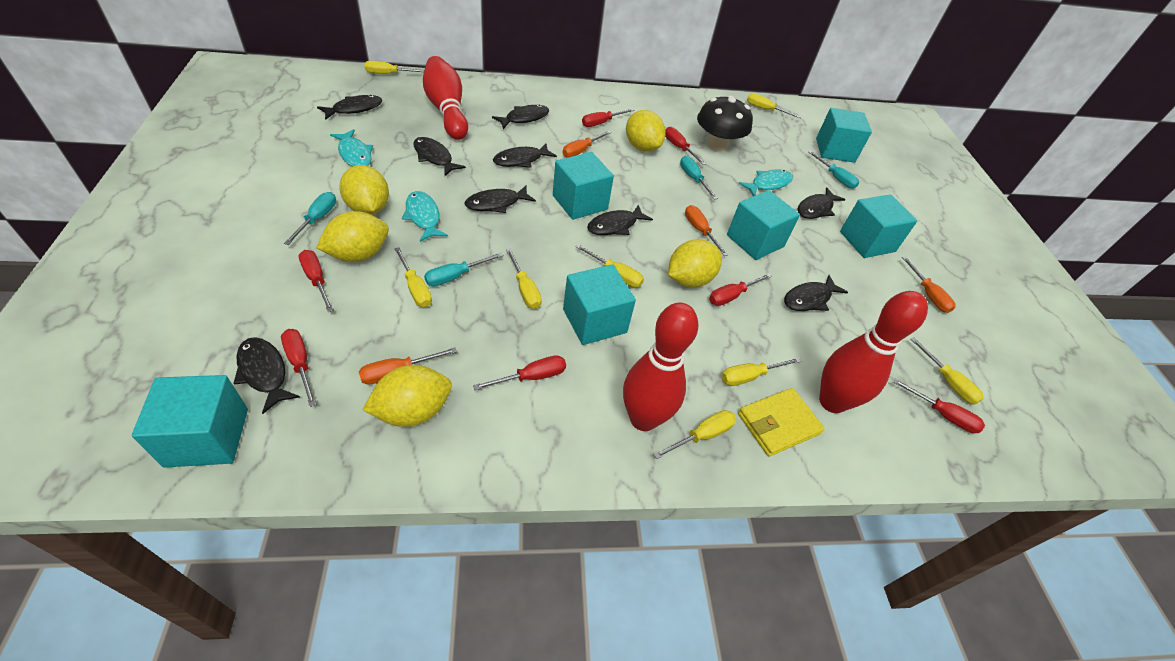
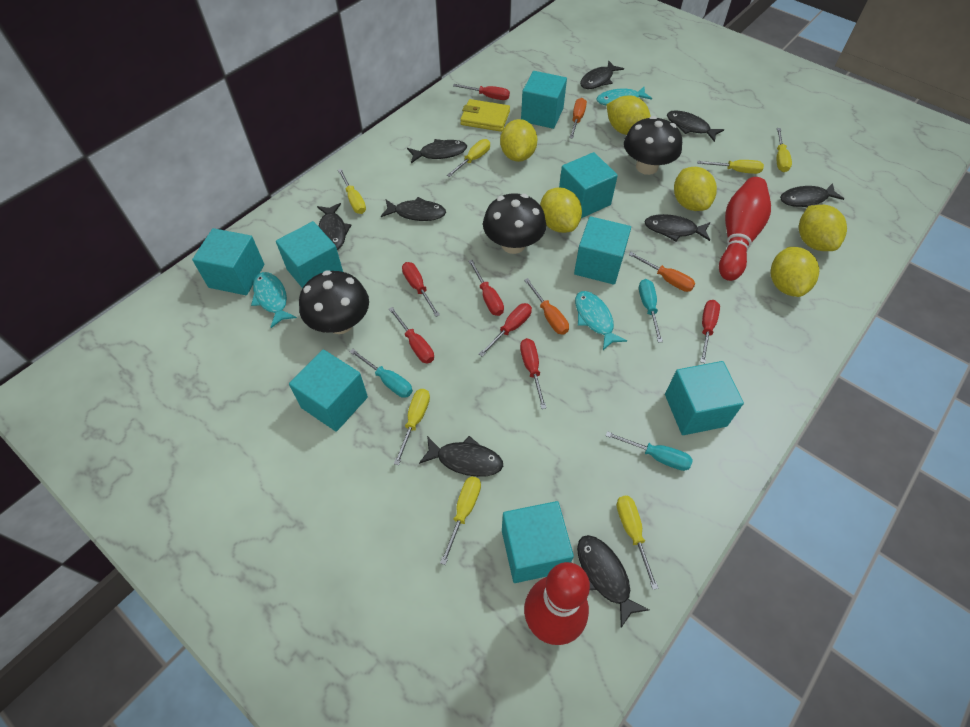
black mushroom: [697,95,753,152] = 1 -> [299,270,369,334] [483,193,546,254] [624,116,682,175] = 3
orange screwdriver: [359,347,457,385] [562,131,611,158] [685,205,728,256] [902,256,955,313] = 4 -> [524,278,569,335] [569,98,587,139] [628,252,695,292] = 3
red bowling pin: [423,56,468,140] [623,302,698,431] [819,291,928,413] = 3 -> [524,562,590,645] [719,177,771,281] = 2
turquoise cube: [132,375,248,468] [553,152,614,220] [563,264,636,345] [727,190,800,260] [816,108,872,163] [840,194,917,258] = 6 -> [192,228,264,295] [276,221,343,288] [289,349,368,432] [502,501,574,583] [521,71,567,129] [559,152,618,218] [574,216,631,285] [665,361,744,435] = 8
turquoise screwdriver: [284,192,336,245] [424,253,504,286] [680,156,718,200] [808,151,859,189] = 4 -> [350,349,413,398] [606,431,693,471] [639,279,663,342] = 3
yellow lemon: [316,211,389,262] [339,165,389,215] [363,365,452,427] [626,110,666,152] [668,239,722,287] = 5 -> [500,119,538,162] [540,187,582,233] [606,95,651,135] [674,167,717,211] [771,247,819,297] [799,205,847,251] = 6
yellow screwdriver: [365,61,424,74] [394,247,432,307] [506,248,542,309] [575,244,644,287] [653,410,736,459] [721,357,801,386] [747,93,801,118] [910,337,984,404] = 8 -> [338,169,366,214] [394,389,430,465] [440,476,481,565] [447,139,490,177] [617,496,658,590] [697,160,764,174] [776,128,792,172] = 7

